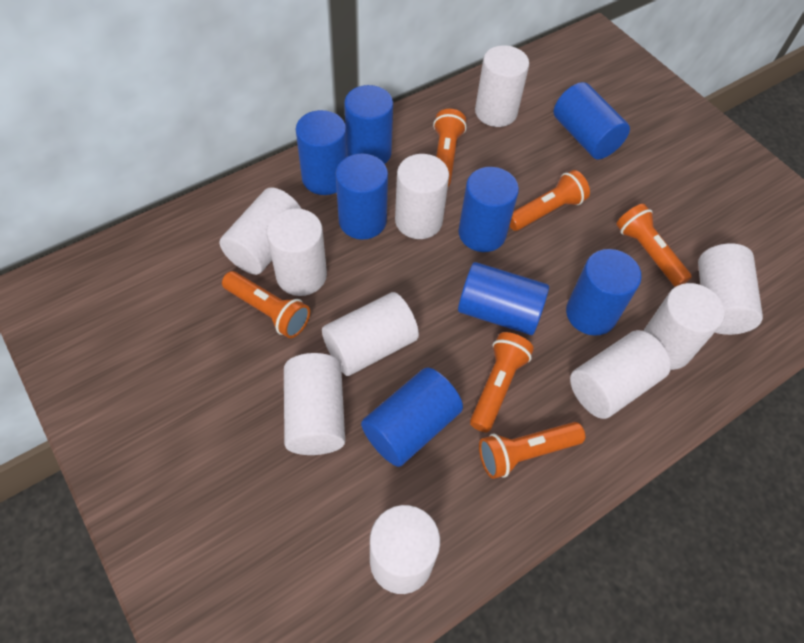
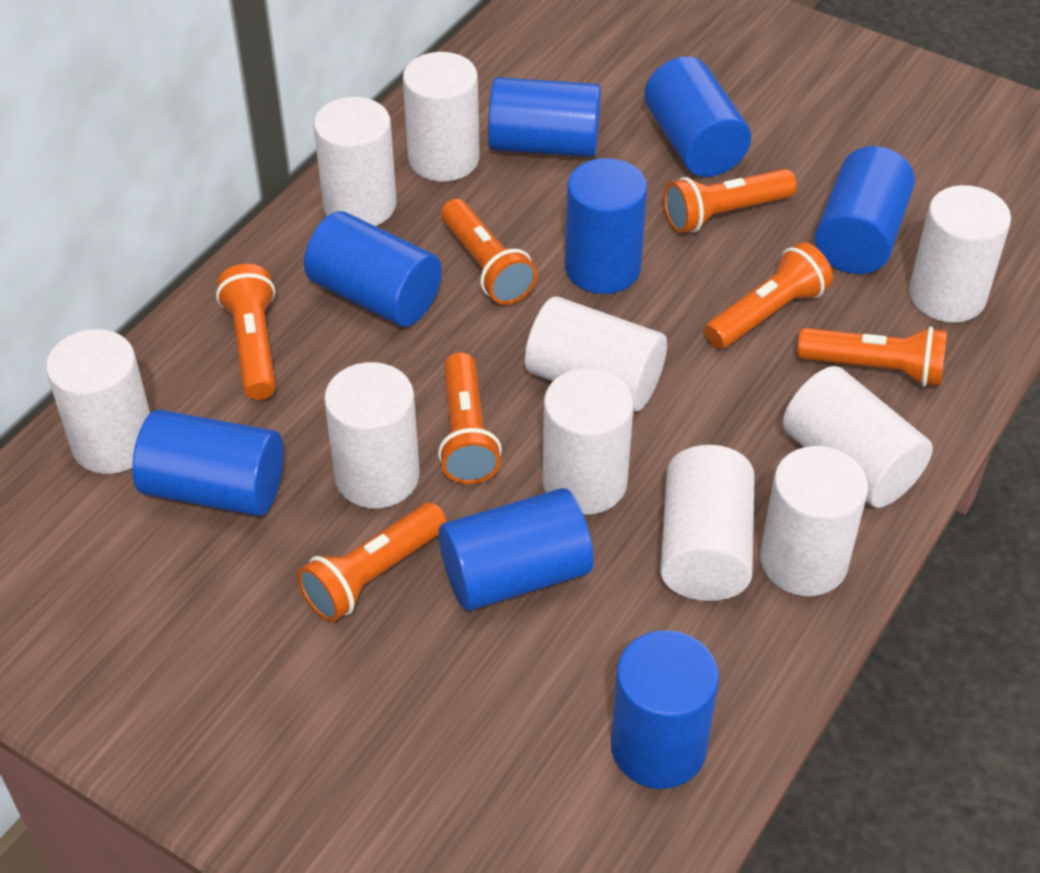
orange flashlight: [222,271,310,338] [433,109,467,186] [470,332,534,432] [479,422,585,479] [510,170,590,231] [616,204,692,287] = 6 -> [216,264,276,400] [297,502,447,622] [438,352,502,484] [441,199,537,305] [664,169,797,233] [704,242,833,349] [797,326,947,387] = 7

